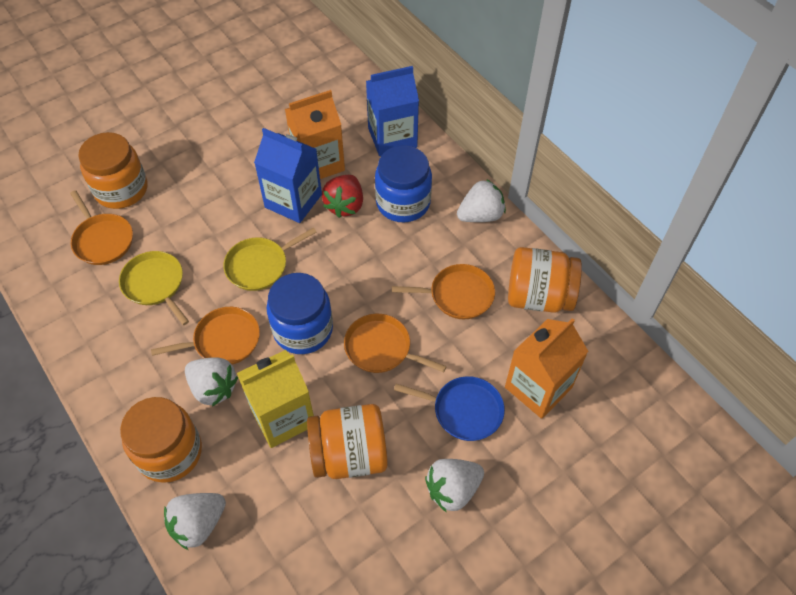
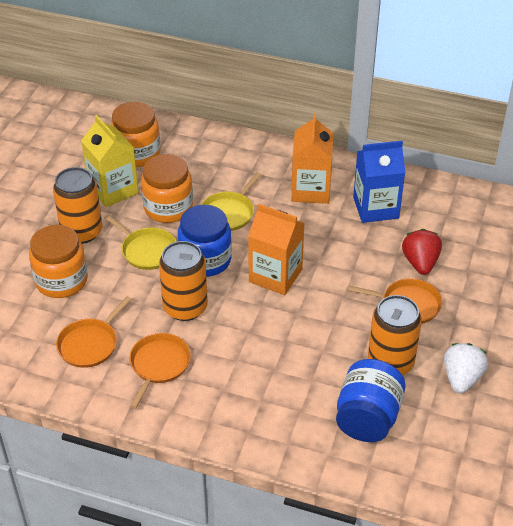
blue carton: [254,128,322,223] [366,66,419,156] = 2 -> [353,141,406,223] = 1
blue pan: [394,376,505,441] = 1 -> none = 0
orange can: none = 0 -> [53,167,102,244] [159,241,208,321] [368,295,422,375] = 3
orange jar: [78,132,148,209] [120,397,202,483] [307,404,388,479] [508,247,582,313] = 4 -> [29,225,88,298] [111,102,160,167] [141,154,193,223] = 3
orange pan: [70,190,133,265] [151,307,260,364] [344,314,447,373] [392,264,495,319] = 4 -> [56,296,131,368] [129,333,191,409] [348,278,442,324] = 3
white strawberry: [164,493,226,550] [185,357,238,407] [425,459,484,513] [457,179,506,222] = 4 -> [444,343,488,393] = 1

